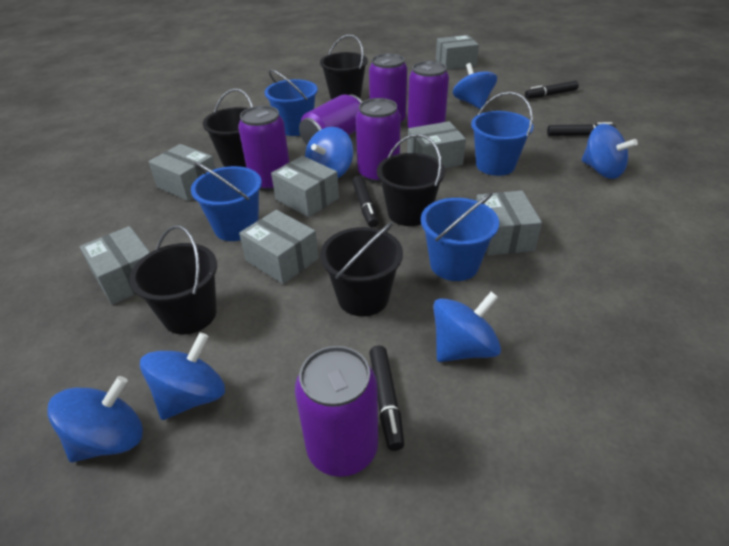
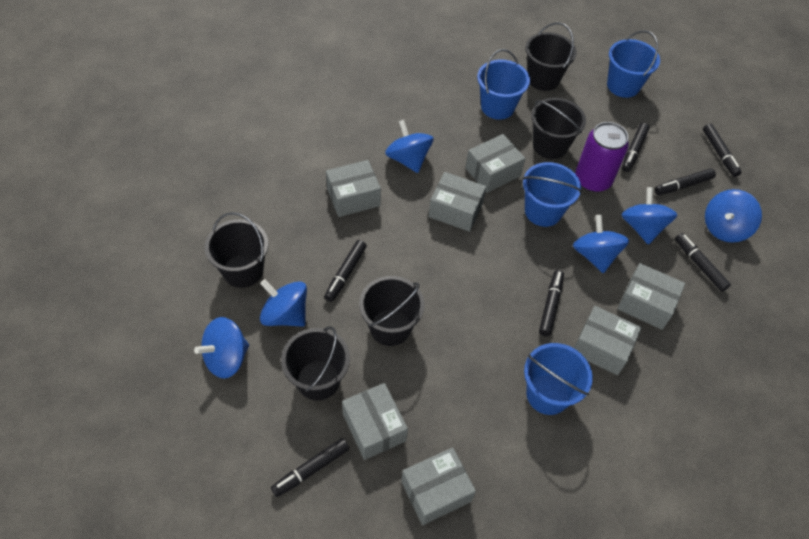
black marker: [352,176,379,227] [369,346,404,451] [525,80,579,99] [547,122,616,136] = 4 -> [271,438,349,497] [324,240,367,302] [539,270,564,336] [622,123,649,172] [655,168,716,195] [675,233,731,292] [703,124,742,177] = 7
purple can: [238,106,290,191] [295,346,378,477] [299,94,362,145] [356,98,401,183] [369,53,407,123] [408,61,449,128] = 6 -> [575,122,629,192] = 1

